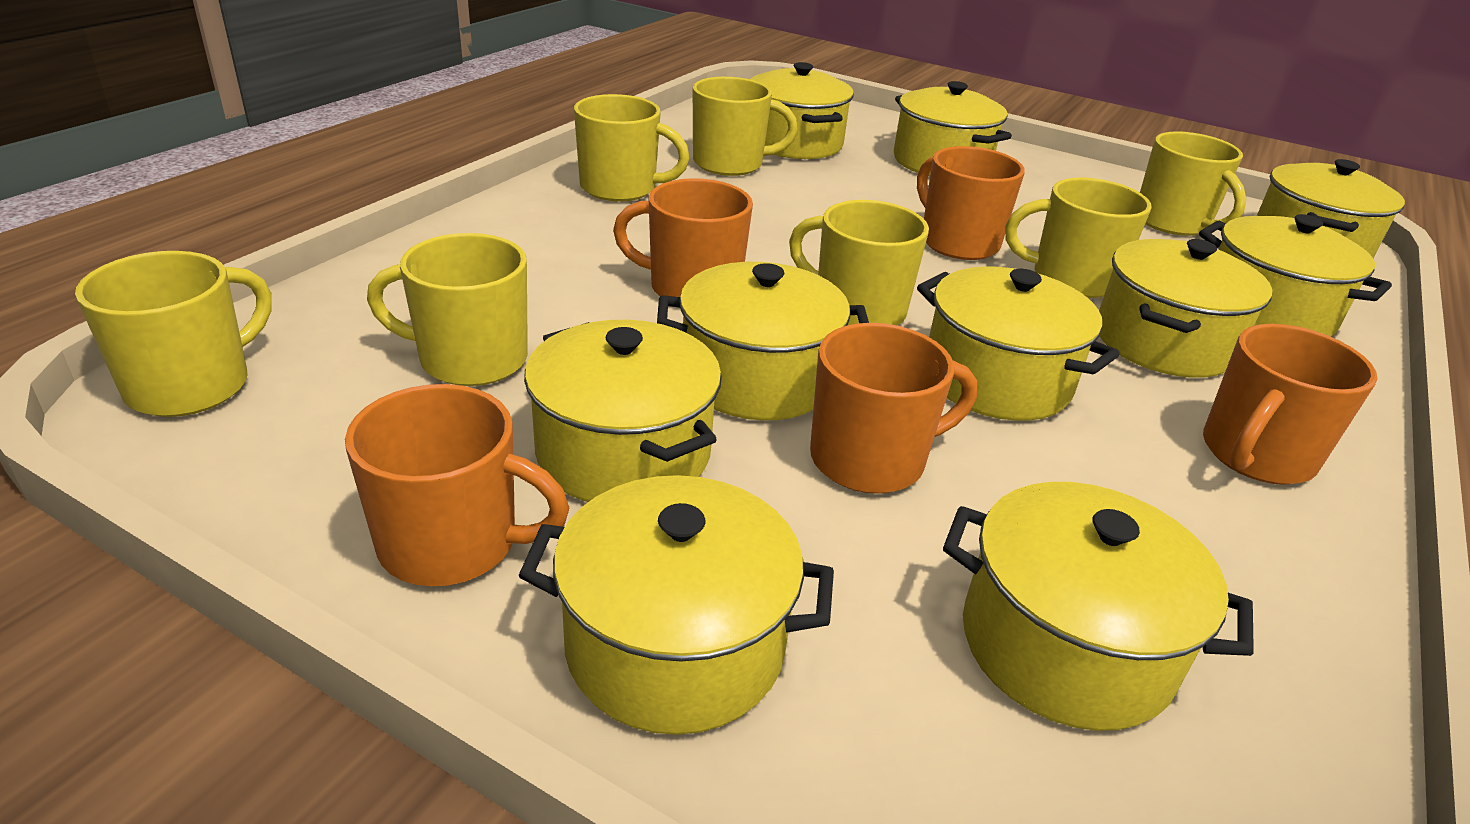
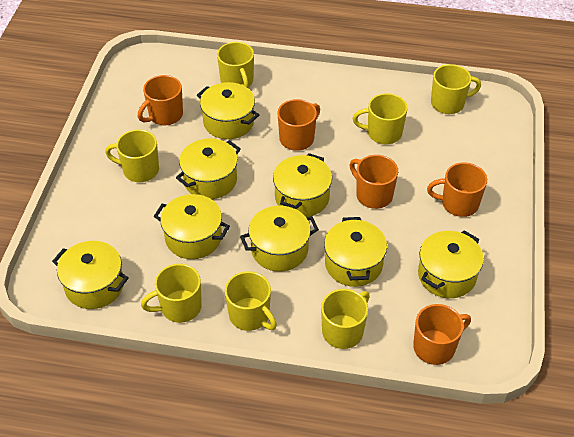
yellow pot: [519,475,834,735] [524,320,722,502] [657,262,869,420] [750,62,854,159] [894,81,1012,176] [917,266,1120,421] [943,482,1254,731] [1099,239,1272,378] [1199,214,1392,337] [1257,159,1405,258] = 10 -> [52,241,129,309] [154,194,230,259] [176,138,241,199] [197,82,259,139] [240,206,319,272] [273,153,332,217] [324,217,387,287] [418,230,484,298] = 8

